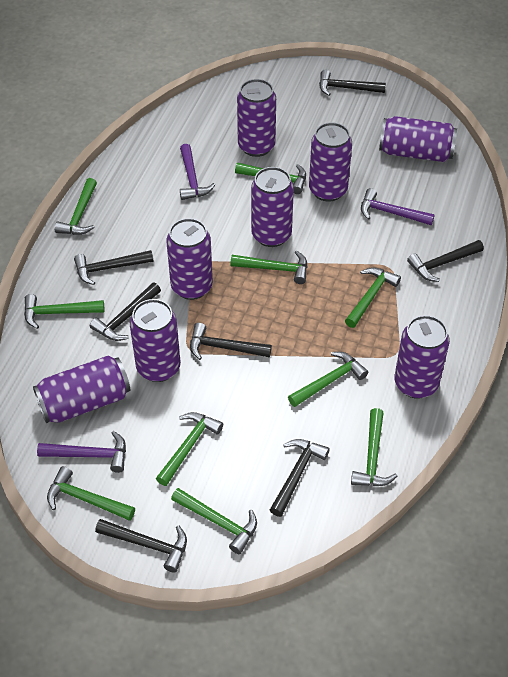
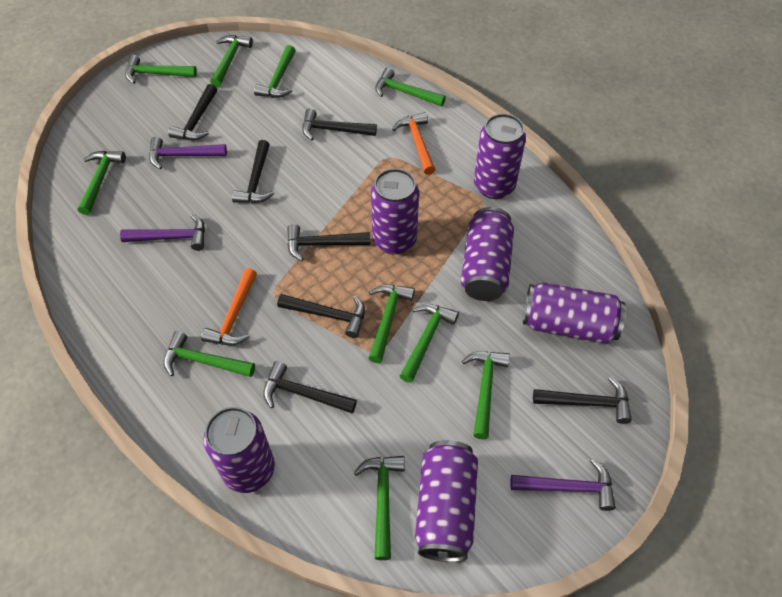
orange hammer: none = 0 -> [201,268,257,345] [392,112,436,175] = 2
purple can: [33,356,130,423] [130,299,181,382] [166,218,213,300] [237,79,276,157] [251,167,294,247] [309,122,352,202] [379,116,457,162] [394,315,450,399] = 8 -> [203,407,275,493] [371,168,419,254] [415,440,478,562] [461,207,514,301] [474,114,526,199] [523,282,626,344] = 6

